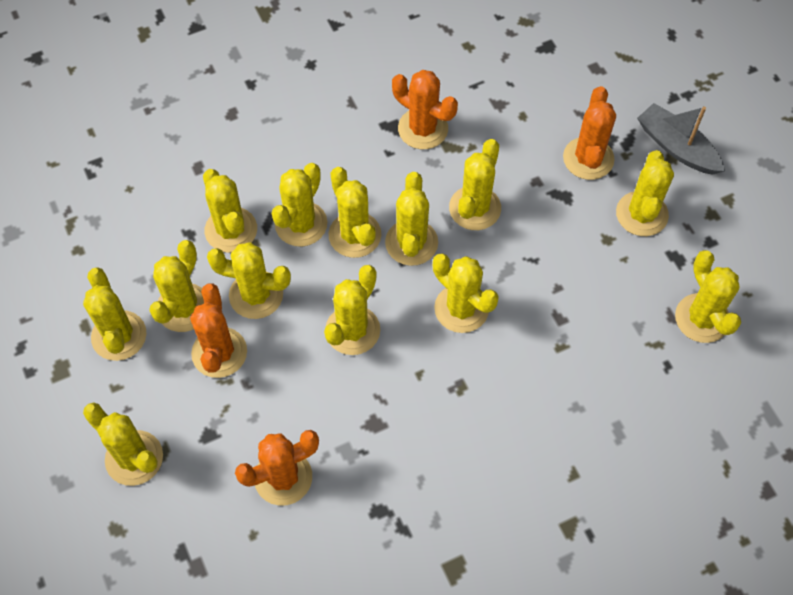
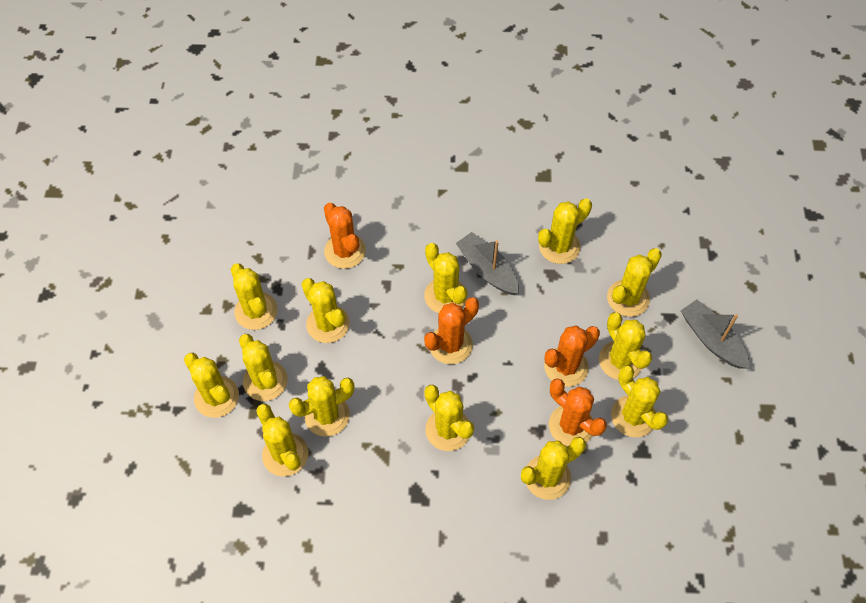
grey boat: [637,103,725,175] = 1 -> [456,232,519,295] [681,300,750,369] = 2

